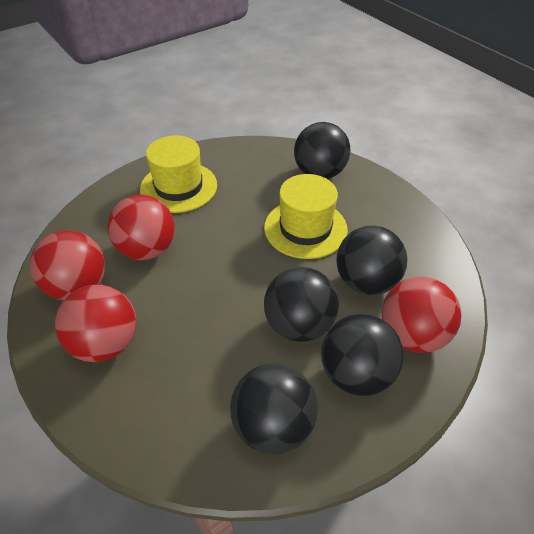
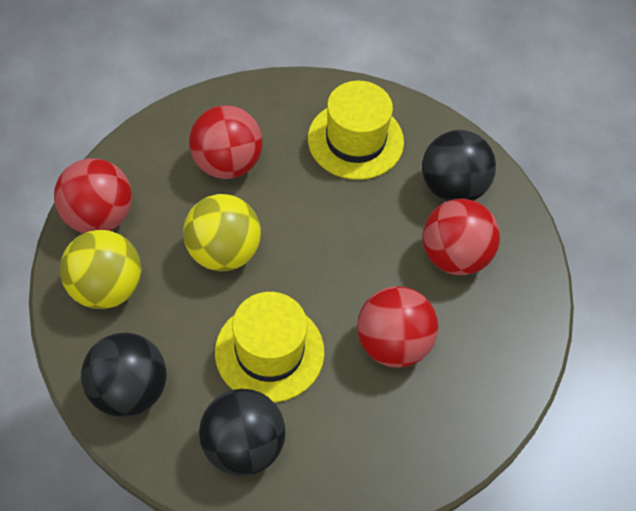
black ball: [230,363,318,454] [264,267,339,342] [294,122,350,179] [321,314,404,396] [336,226,407,295] = 5 -> [81,332,167,417] [199,389,286,476] [422,130,496,201] = 3
yellow ball: none = 0 -> [60,230,141,309] [183,194,261,271] = 2

